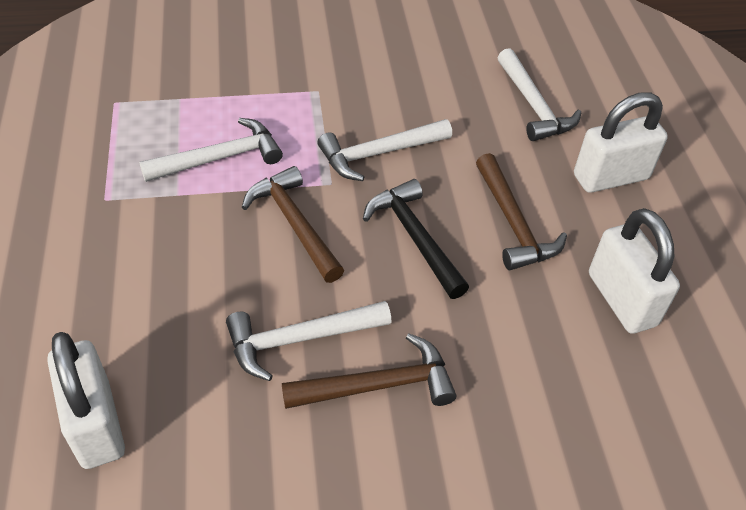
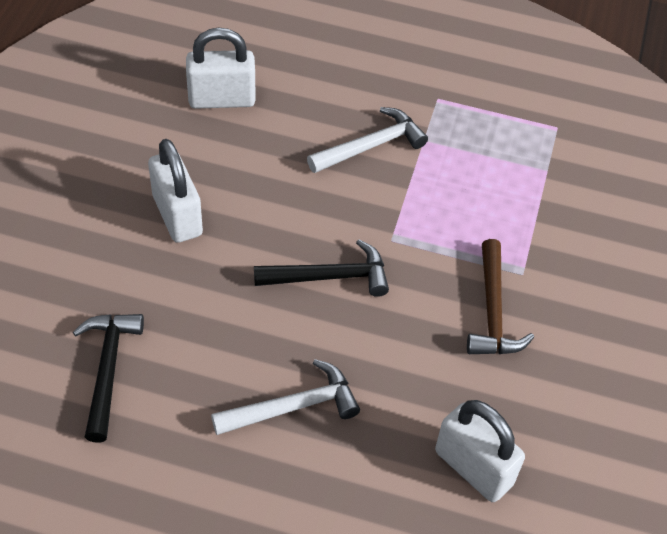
black hammer: [363,179,469,299] = 1 -> [73,314,144,443] [254,239,389,297] = 2
brown hammer: [242,166,344,283] [282,334,456,409] [476,153,567,270] = 3 -> [467,239,534,354] = 1
white hammer: [139,118,283,182] [226,301,391,381] [317,119,452,181] [498,48,581,141] = 4 -> [211,359,360,435] [307,107,428,173] = 2

